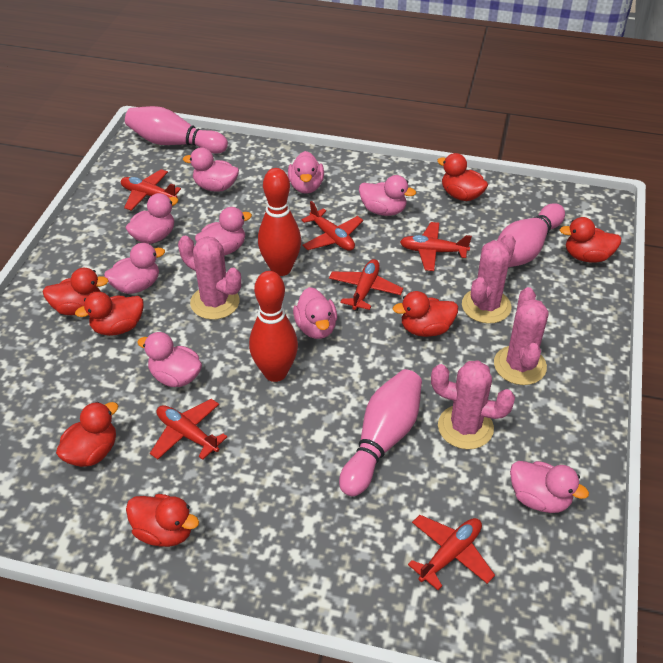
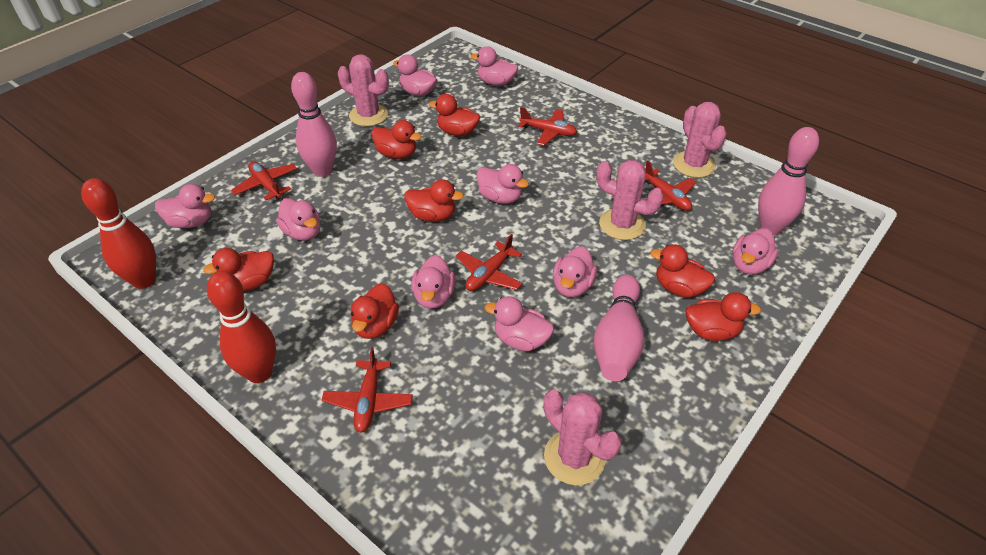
red plane: [121,169,181,211] [150,399,227,460] [301,201,363,251] [329,259,403,311] [400,222,472,271] [408,515,495,590] = 6 -> [231,161,297,200] [322,347,413,433] [456,234,523,291] [518,107,577,146] [645,161,697,211] = 5

